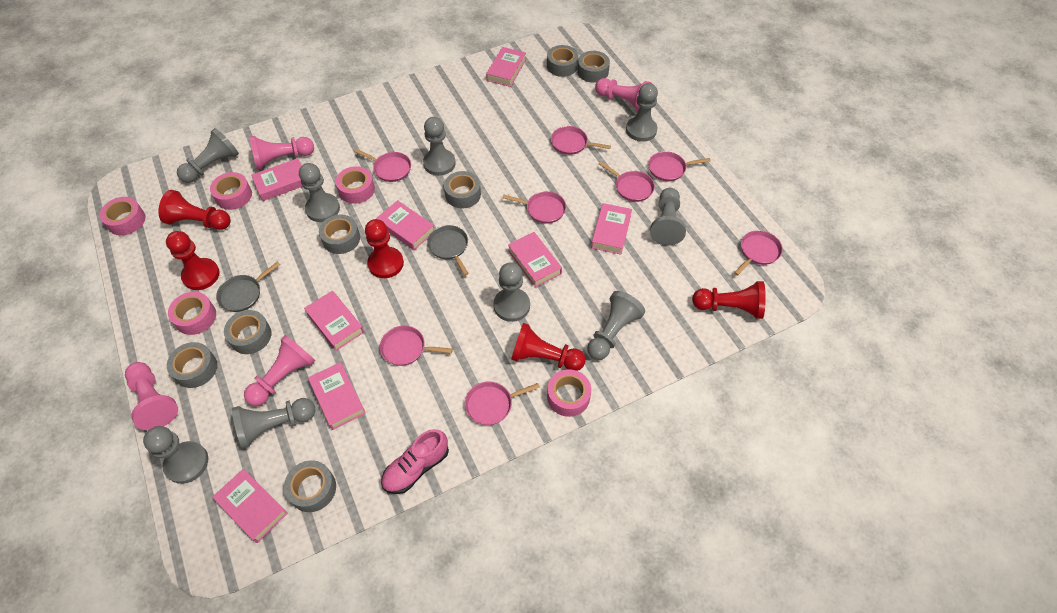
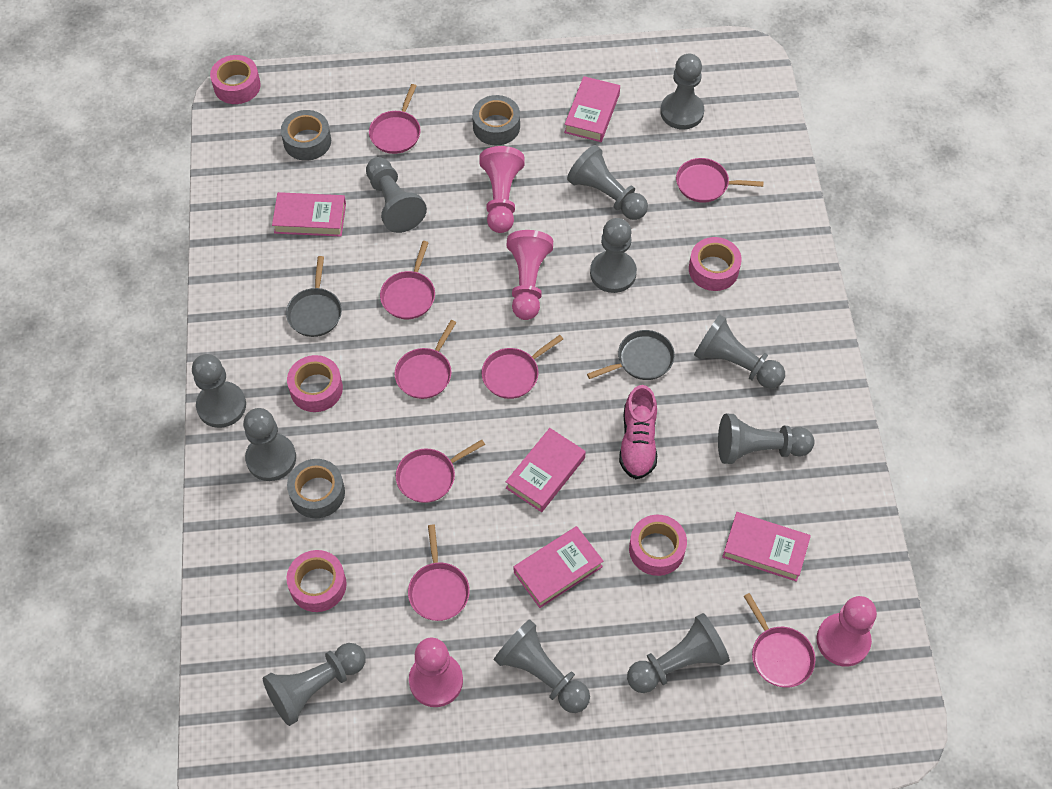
grey pawn: [143,426,208,484] [177,128,239,183] [232,398,315,448] [299,163,340,222] [423,117,456,176] [493,263,530,322] [587,291,645,360] [626,83,658,142] [650,188,686,246] = 9 -> [192,354,246,428] [243,408,296,481] [263,643,365,726] [366,157,427,233] [494,619,590,713] [567,145,648,220] [590,218,637,293] [627,613,730,693] [660,54,704,130] [694,314,785,389] [718,414,814,464] = 11
grey tape: [167,342,217,388] [224,310,272,354] [284,460,336,512] [319,215,360,254] [444,171,481,208] [547,45,579,77] [577,51,610,83] = 7 -> [281,110,331,161] [287,459,345,518] [472,95,520,145] = 3
pink book: [212,469,288,543] [251,158,303,201] [304,291,364,351] [308,362,366,430] [376,200,434,250] [486,47,526,87] [508,232,562,287] [591,203,632,255] = 8 -> [272,192,346,237] [506,428,586,512] [514,526,603,608] [564,76,620,142] [722,512,811,582] = 5
red pawn: [158,190,231,230] [166,231,220,290] [365,219,404,278] [511,323,586,371] [692,281,766,319] = 5 -> none = 0

